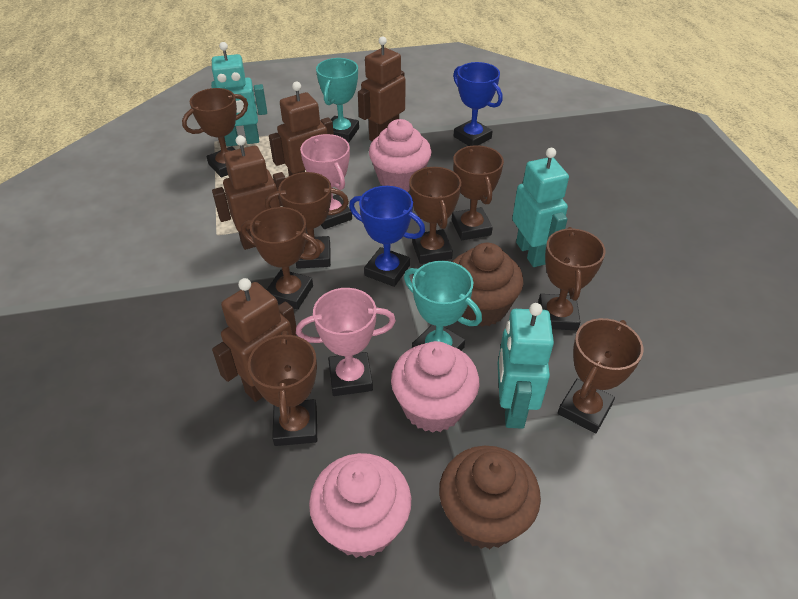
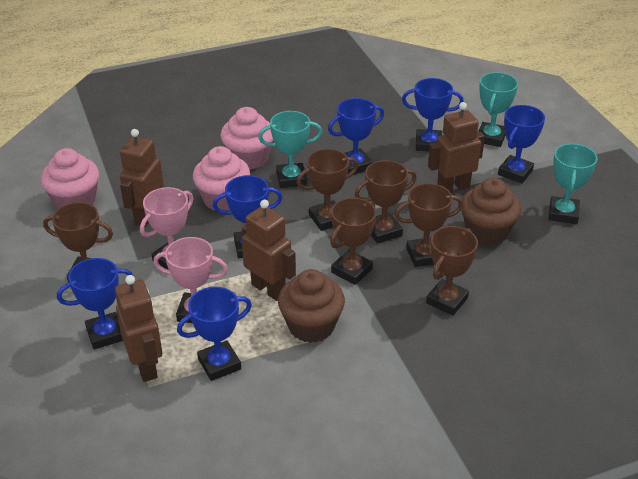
blue trophy: [349,186,425,287] [453,62,503,146] = 2 -> [57,258,133,349] [177,287,252,381] [213,175,282,258] [328,98,384,175] [402,78,464,151] [498,105,545,184] = 6
brown trophy: [182,88,248,178] [241,207,321,310] [248,331,317,446] [265,172,349,269] [409,167,461,264] [452,145,504,240] [538,227,606,330] [558,318,643,434] = 8 -> [43,202,113,282] [297,149,358,231] [330,198,376,285] [355,160,417,244] [394,183,463,267] [426,226,478,316] = 6
turquoise robot: [211,42,267,146] [498,303,554,429] [512,148,569,267] = 3 -> none = 0
turquoise trophy: [316,58,359,142] [404,261,482,351] = 2 -> [258,111,322,188] [478,72,518,147] [549,144,598,224] = 3

